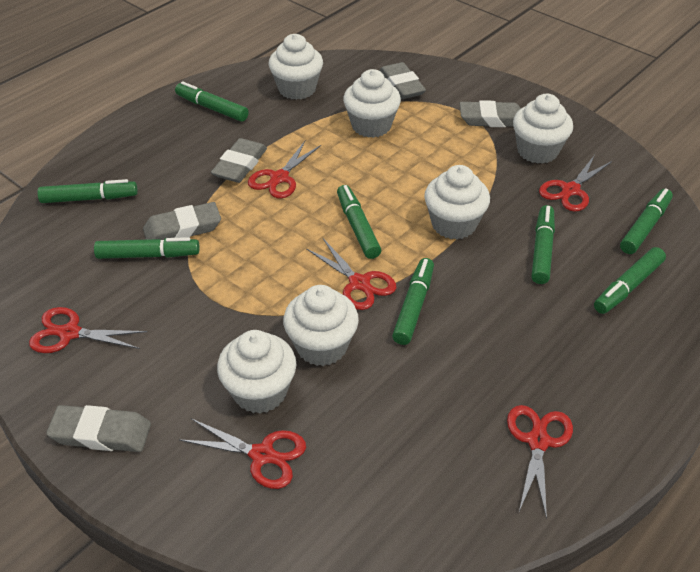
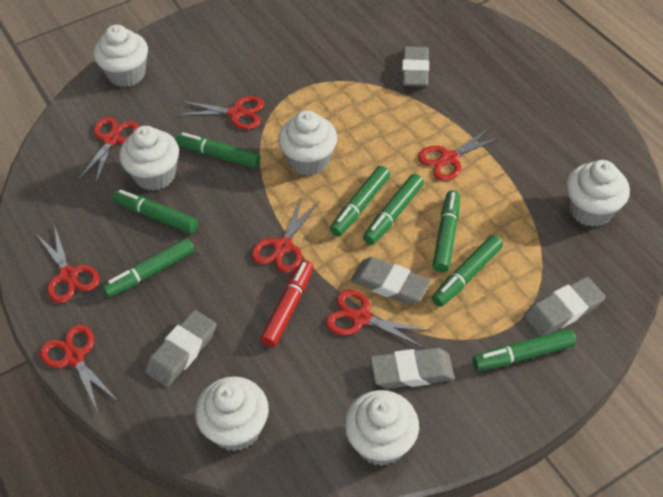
red marker: none = 0 -> [260,260,314,347] = 1
red scissors: [29,307,147,353] [180,418,306,489] [248,141,321,199] [306,239,396,310] [507,405,573,519] [539,155,612,212] = 6 -> [37,225,100,303] [40,324,119,412] [78,117,139,184] [177,96,264,129] [251,196,319,273] [326,290,430,348] [418,127,503,181] = 7

